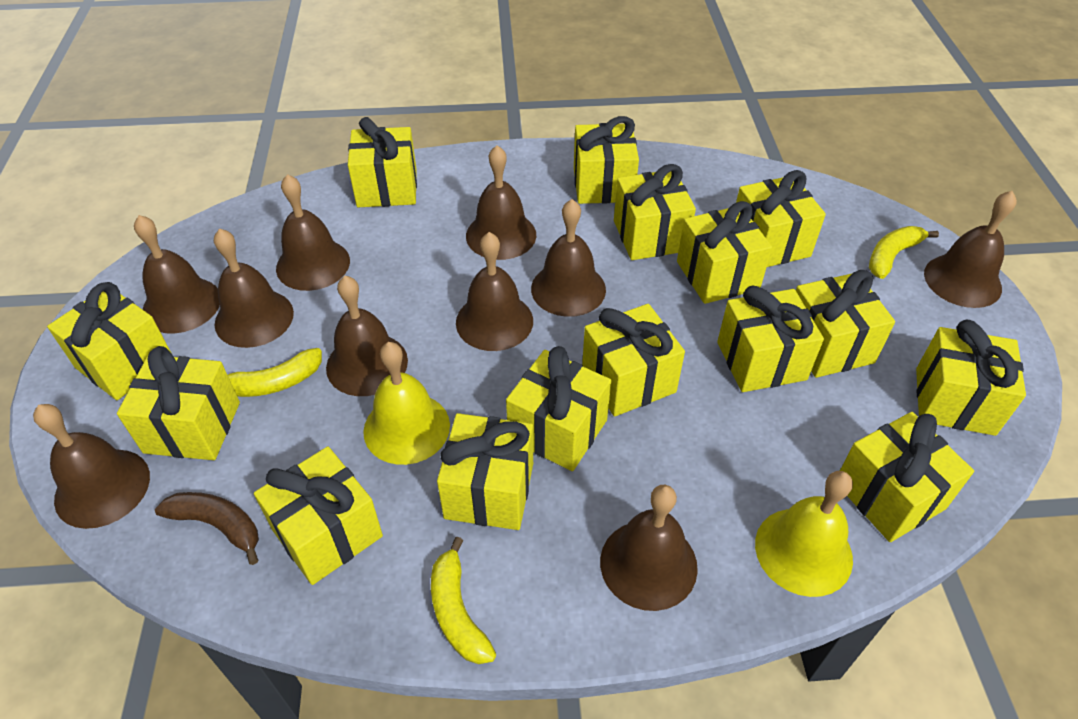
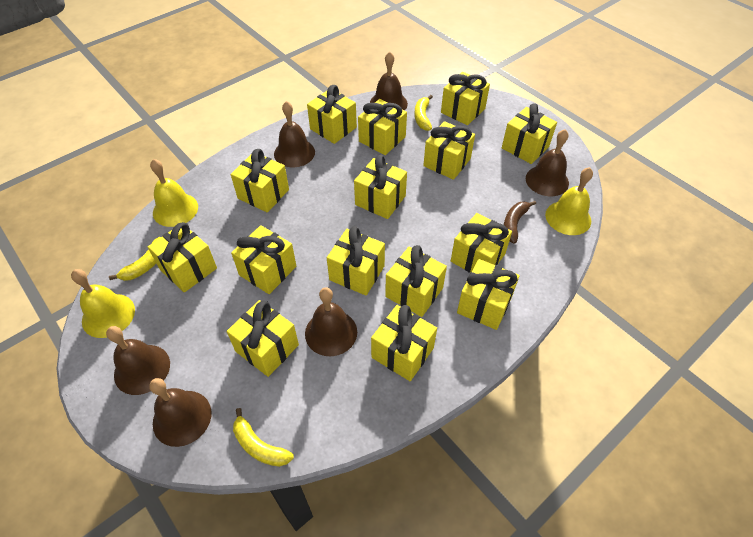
brown bell: [33,404,150,529] [134,215,220,334] [214,228,294,348] [276,174,350,291] [326,276,408,396] [456,232,533,351] [466,145,536,260] [531,199,606,317] [600,485,698,611] [924,191,1017,308] = 10 -> [106,326,170,395] [149,378,211,447] [274,101,315,167] [305,287,357,356] [370,52,408,111] [526,129,569,196] = 6
yellow bell: [363,342,450,465] [755,471,853,597] = 2 -> [71,269,135,338] [150,159,198,227] [545,167,593,235] = 3

